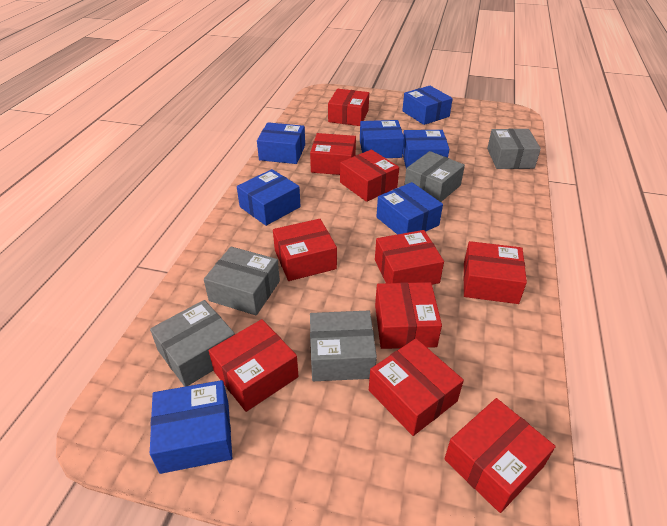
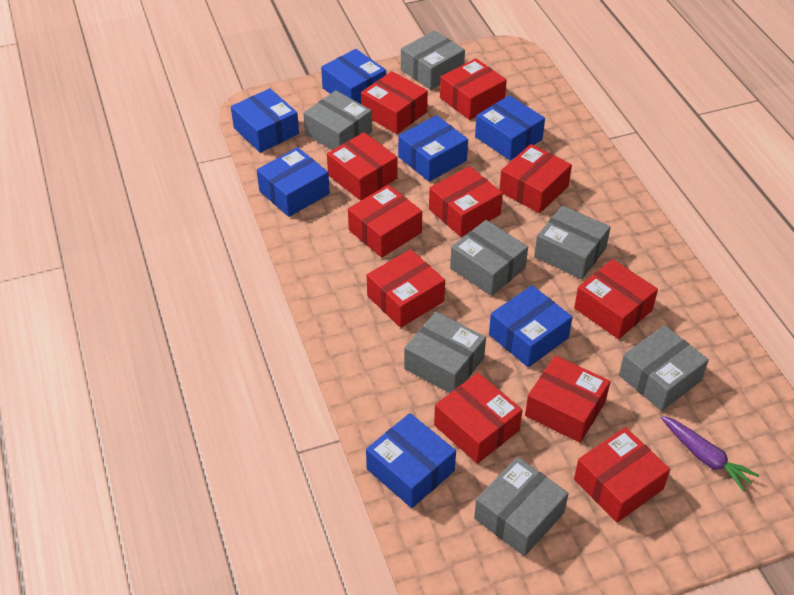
grey box: [150,300,235,387] [204,247,280,315] [310,310,377,381] [405,151,465,202] [487,129,541,169] = 5 -> [303,90,372,150] [401,30,465,90] [404,312,486,393] [450,220,528,296] [474,457,569,556] [534,205,611,279] [619,325,709,411] = 7
purple carrot: none = 0 -> [661,416,759,492] = 1
red box: [209,319,298,412] [273,219,337,281] [310,133,356,175] [328,89,369,126] [340,150,399,202] [369,338,464,436] [375,230,444,285] [375,282,442,349] [444,398,556,513] [463,241,527,304] = 10 -> [327,132,398,201] [348,185,422,257] [361,71,428,134] [367,249,445,328] [429,166,503,237] [434,373,522,464] [440,58,507,120] [499,144,572,213] [525,355,611,443] [574,259,658,339] [574,427,670,522] = 11

